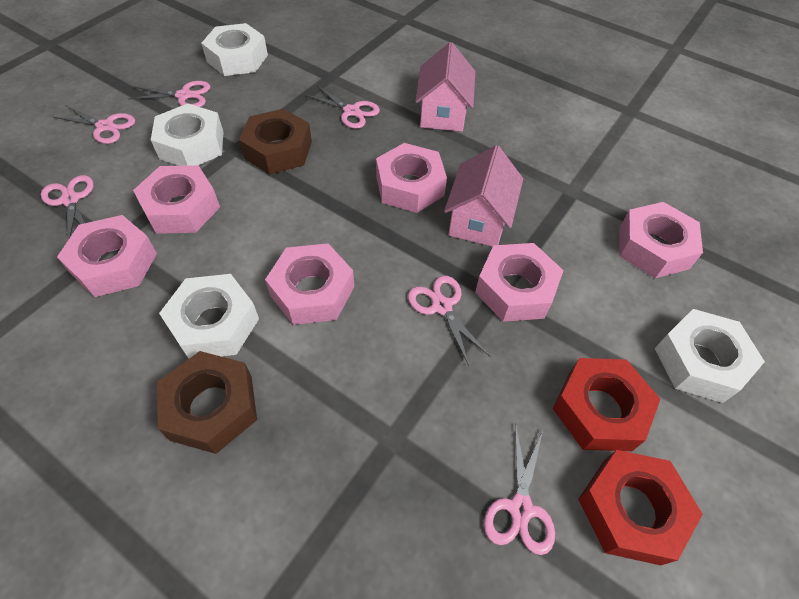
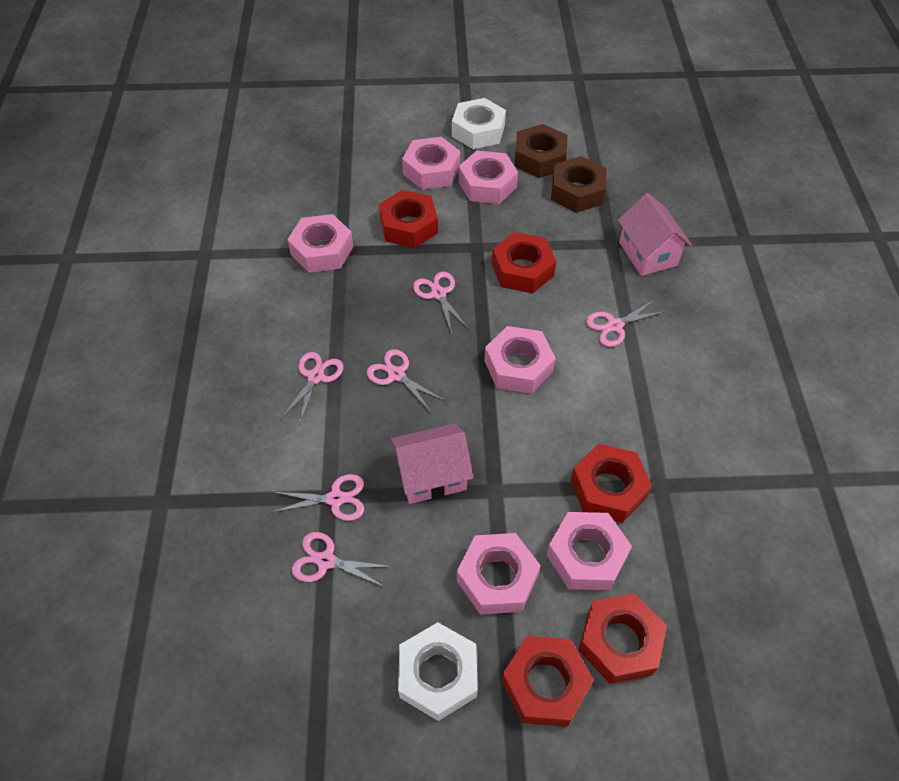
red nut: [553,358,660,451] [578,450,703,565] = 2 -> [379,190,438,248] [492,232,556,293] [501,636,594,727] [571,444,652,523] [579,593,667,684] = 5
white nut: [151,104,223,166] [159,274,259,358] [201,23,268,76] [655,309,765,403] = 4 -> [398,622,478,721] [452,98,506,149] = 2

